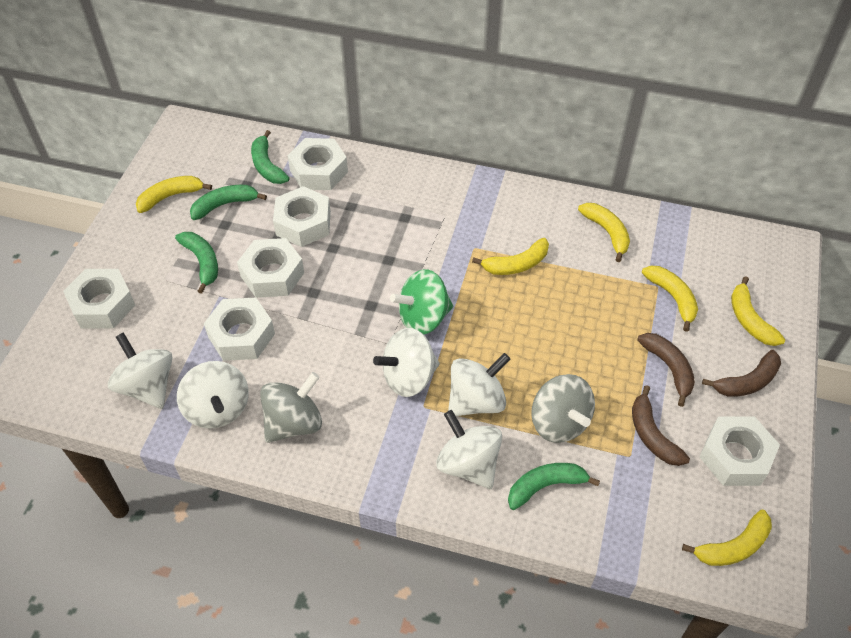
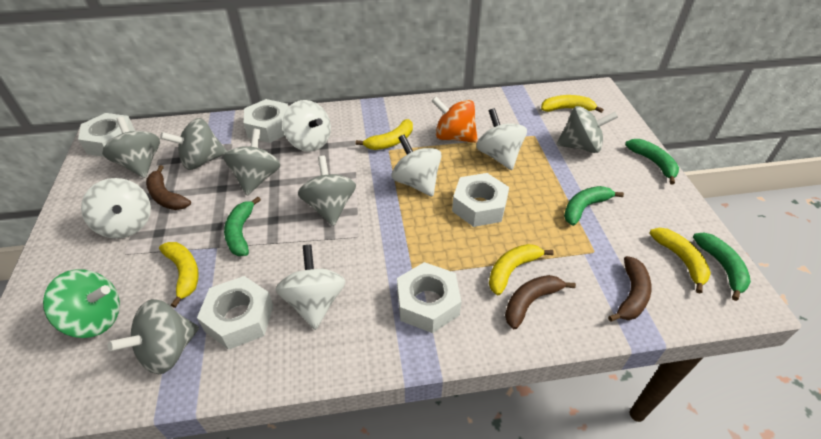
grey spinning top: [260,372,322,443] [531,374,595,443] = 2 -> [102,117,160,178] [107,299,199,374] [160,118,227,170] [223,129,280,196] [298,155,356,226] [556,106,618,153] = 6
orange spinning top: none = 0 -> [432,97,478,143] = 1
white nut: [63,269,135,328] [204,298,275,361] [237,238,304,298] [273,186,331,247] [287,138,348,190] [699,416,780,486] = 6 -> [78,113,135,157] [197,276,274,350] [244,99,288,143] [397,262,462,333] [452,173,509,227] = 5
yellow banana: [136,176,212,213] [472,238,549,275] [578,203,630,262] [642,266,698,332] [682,510,772,566] [731,276,785,346] = 6 -> [159,242,199,308] [356,119,413,150] [489,244,554,295] [541,95,604,113] [650,228,711,294] = 5

